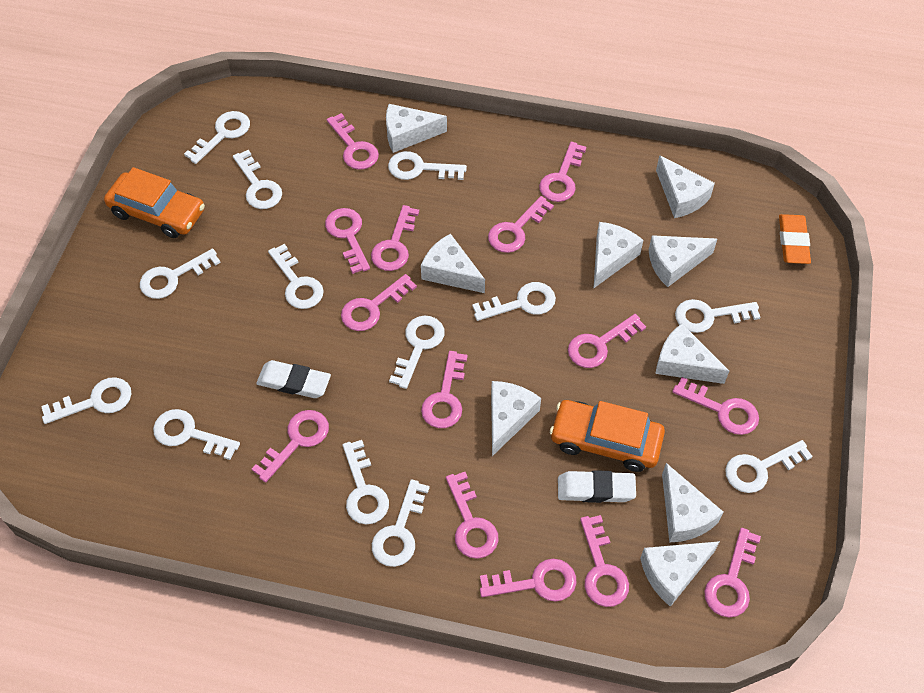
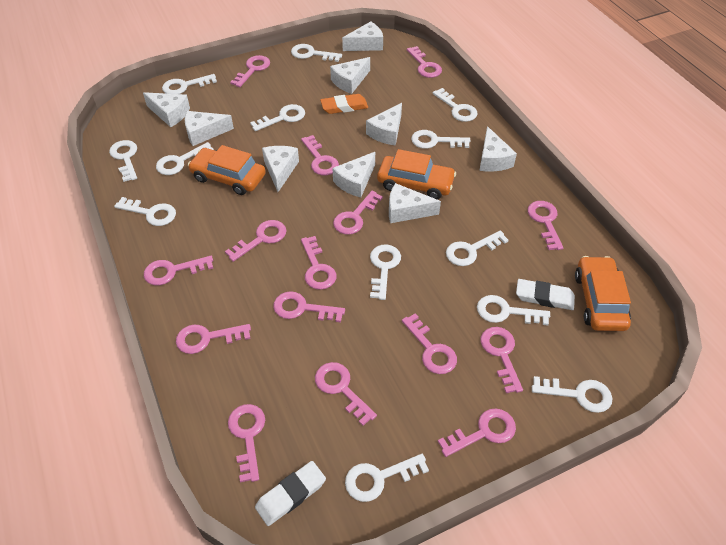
orange car: [104,167,205,238] [550,400,665,472] = 2 -> [188,145,266,195] [377,149,456,200] [575,256,631,331] = 3
pink key: [252,410,329,483] [325,208,370,274] [327,113,379,170] [341,274,417,331] [371,205,419,271] [421,351,467,428] [446,472,499,559] [480,559,577,602] [488,196,554,253] [539,142,586,202] [568,314,646,368] [580,515,629,607] [672,377,759,435] [704,528,761,618] = 14 -> [144,256,213,285] [176,324,251,354] [225,220,287,262] [228,404,265,483] [230,55,270,87] [273,291,345,322] [301,135,339,175] [301,236,336,290] [315,362,377,426] [333,191,383,234] [402,313,457,374] [407,46,442,78] [438,408,516,457] [481,327,523,393] [528,201,563,250] = 15

